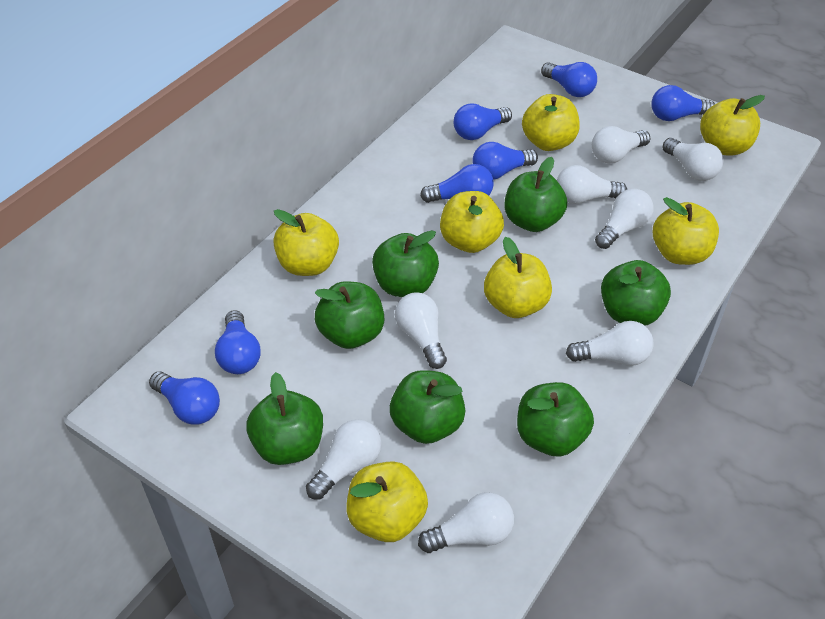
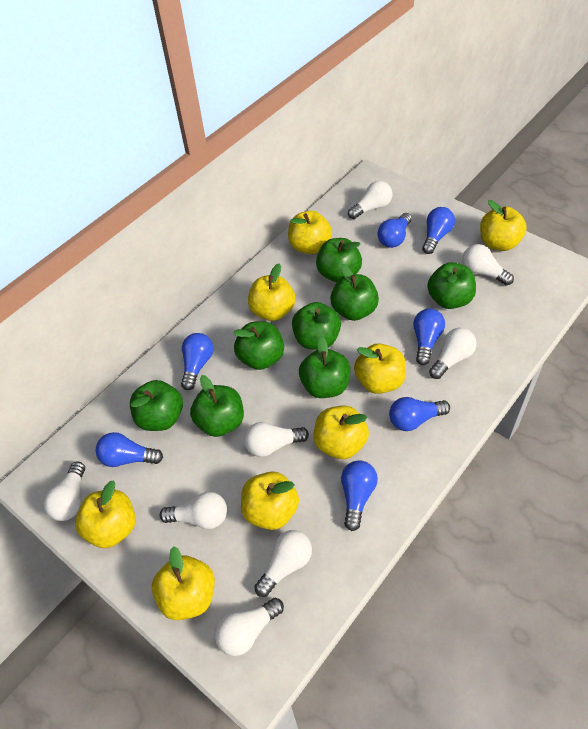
green apple: [246,372,323,465] [315,281,384,349] [372,230,439,297] [390,370,465,444] [504,157,567,232] [517,382,594,457] [601,260,671,326] = 7 -> [130,380,183,431] [190,375,244,437] [233,321,284,370] [292,302,341,349] [299,336,350,398] [316,238,362,282] [330,264,379,321] [427,262,476,309] = 8
yellow apple: [273,209,339,276] [347,461,428,542] [440,191,504,253] [484,237,552,318] [522,94,580,151] [653,197,719,265] [700,95,765,156] = 7 -> [75,480,136,548] [152,546,215,620] [241,472,299,530] [248,263,295,321] [288,211,332,254] [314,406,369,459] [354,343,406,394] [480,200,527,251] = 8

